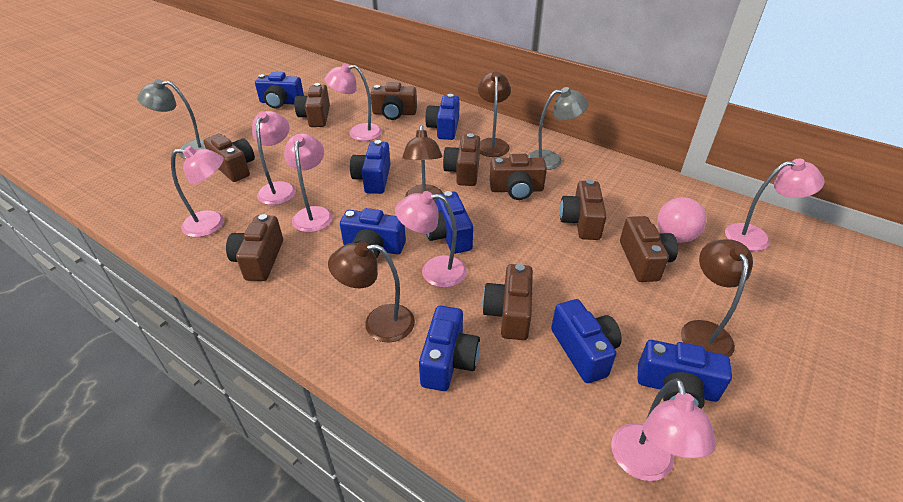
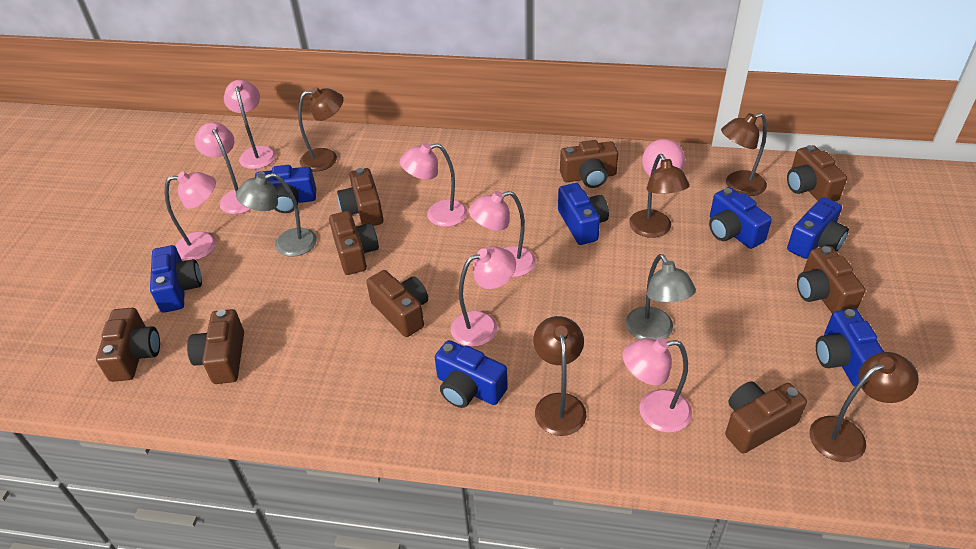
blue camera: [255,72,304,109] [340,208,406,259] [350,140,391,194] [419,306,480,391] [425,94,459,140] [426,191,473,254] [551,299,622,383] [638,340,732,409] = 8 -> [150,245,202,313] [255,165,316,213] [435,340,508,408] [558,183,609,245] [709,187,772,249] [787,197,849,259] [816,309,884,387] = 7
brown lamp: [328,241,415,342] [402,125,443,203] [478,71,511,157] [681,239,753,357] = 4 -> [298,87,343,172] [533,316,586,436] [629,154,690,238] [721,113,767,196] [809,352,919,462] = 5

